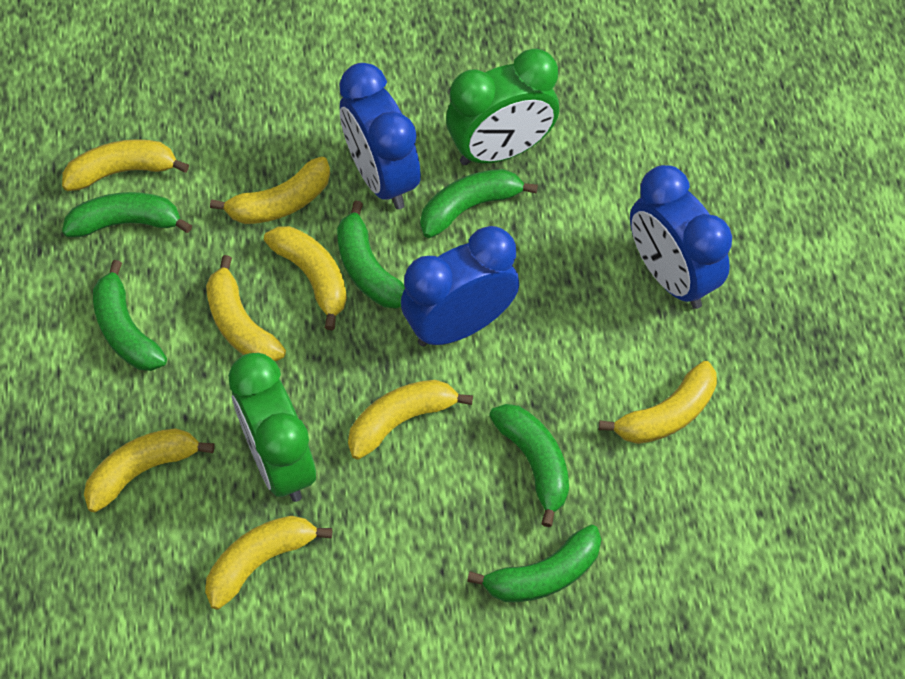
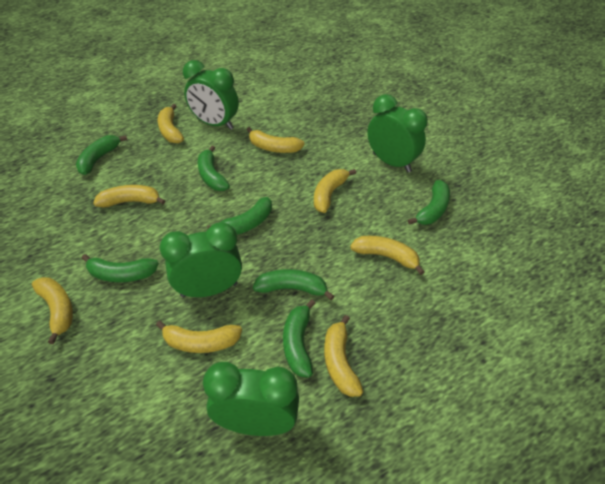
blue clock: [339,63,421,209] [401,226,519,347] [630,165,732,309] = 3 -> none = 0
green banana: [62,192,192,237] [93,260,167,371] [337,200,405,308] [420,169,538,238] [467,525,601,602] [489,404,569,527] = 6 -> [76,135,127,175] [82,254,159,282] [198,145,230,191] [207,197,272,235] [253,269,334,300] [283,300,316,377] [408,180,450,225] = 7
green clock: [228,353,316,502] [446,48,559,165] = 2 -> [160,222,242,297] [183,60,239,130] [203,362,299,436] [367,94,428,172] = 4

